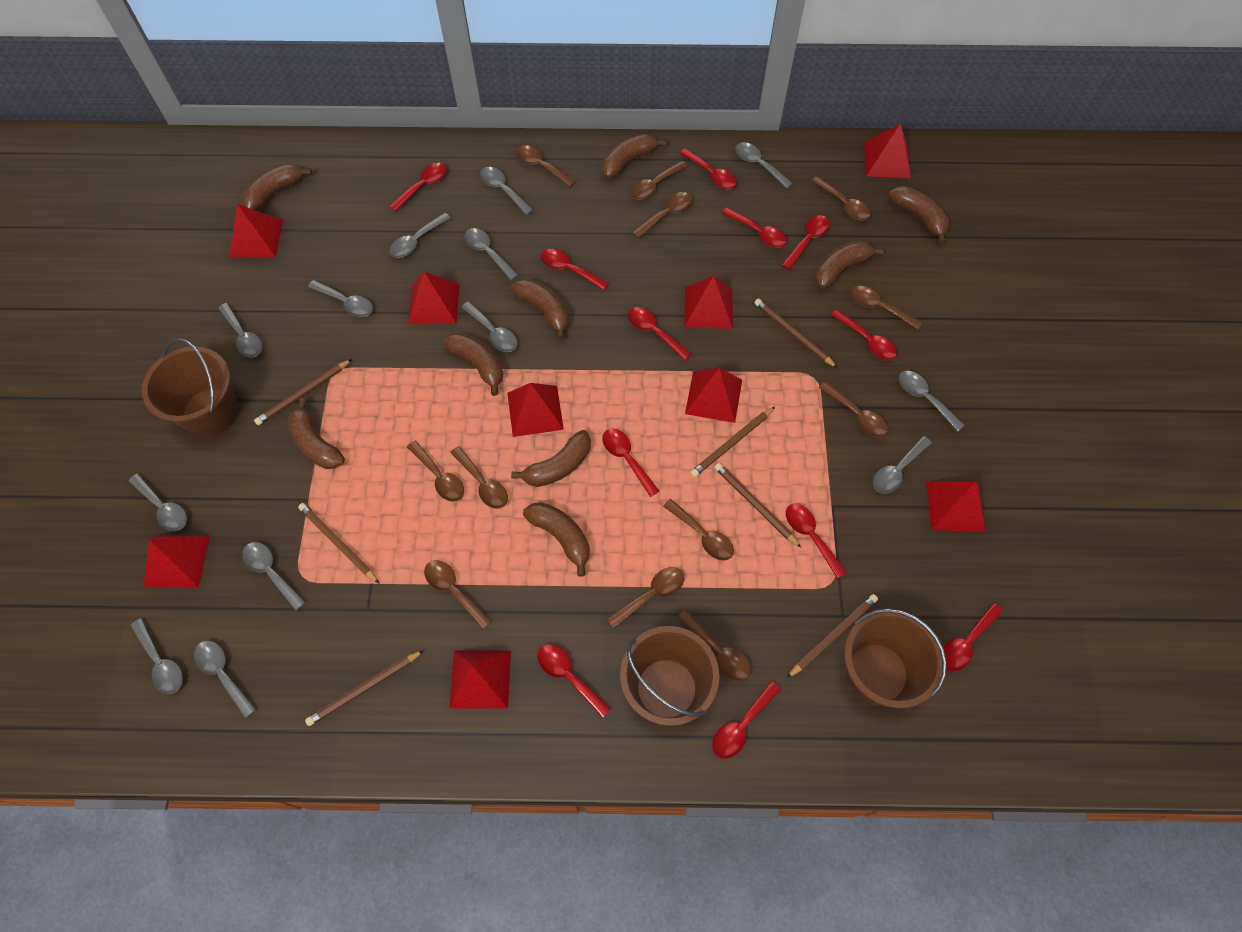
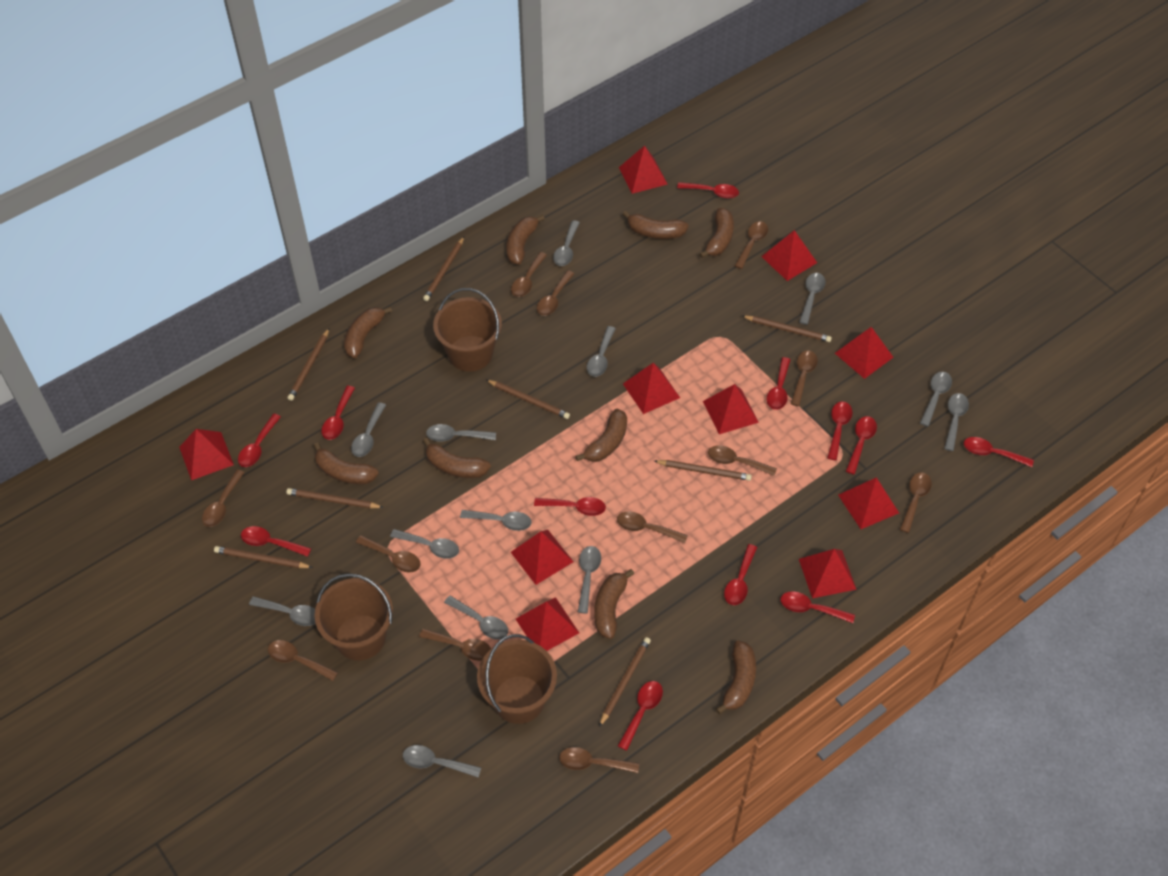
brown pencil: [254,359,352,425] [298,503,380,584] [305,650,424,726] [690,407,775,477] [714,463,801,548] [754,299,837,368] [787,594,878,678] = 7 -> [214,546,313,568] [287,488,384,509] [288,328,329,401] [423,237,464,301] [486,380,570,419] [599,637,651,727] [654,460,752,481] [742,315,832,342] = 8
red pyramid: [144,535,210,587] [229,204,283,257] [408,272,460,324] [449,651,511,709] [507,383,564,437] [684,276,733,329] [685,368,742,423] [864,123,911,178] [926,481,986,532] = 9 -> [179,429,234,480] [511,530,573,585] [516,597,579,651] [619,146,668,194] [623,363,680,414] [703,384,759,434] [761,230,817,281] [799,549,857,598] [835,327,894,379] [838,477,899,529] = 10

